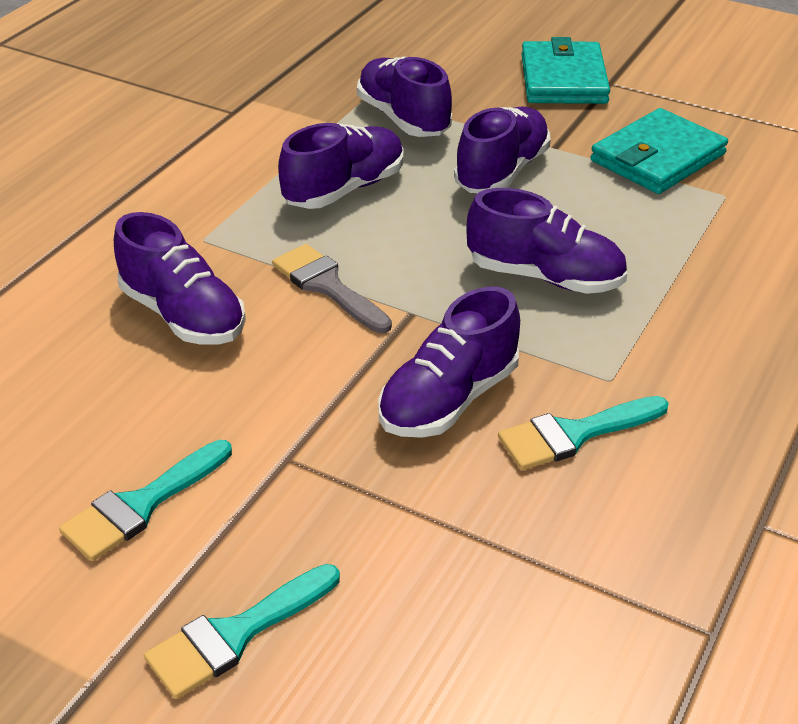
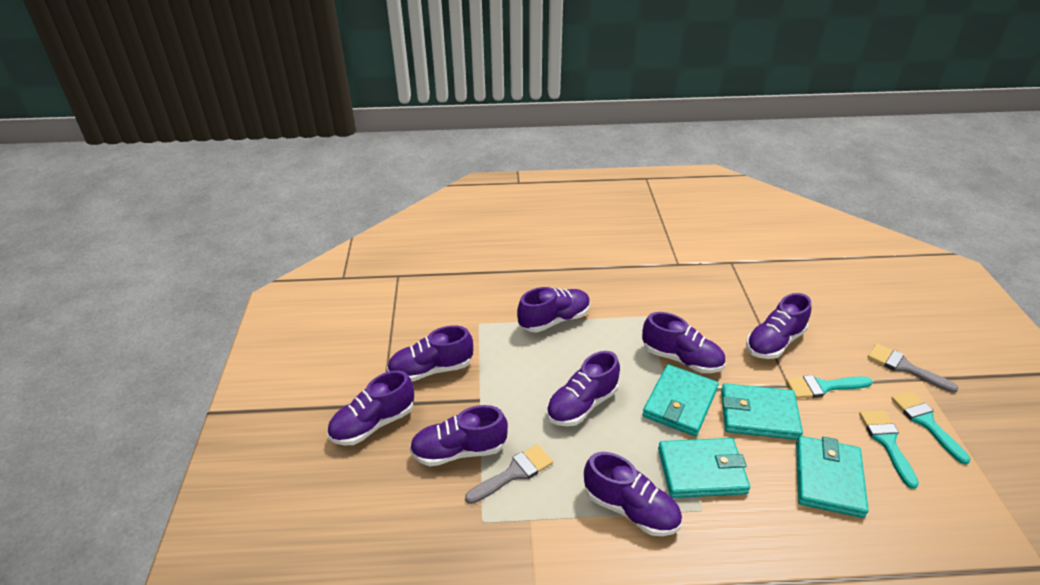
grey brush: [272,244,392,333] = 1 -> [465,444,553,504] [868,344,959,393] = 2
purple shoe: [114,212,246,345] [278,123,404,209] [357,57,452,137] [378,287,520,438] [454,107,551,193] [466,188,628,294] = 6 -> [327,370,414,445] [387,325,473,382] [410,405,508,466] [517,287,590,332] [547,351,620,426] [584,452,682,536] [642,312,725,373] [746,293,811,359] = 8
turquoise wallet: [521,37,610,104] [591,108,728,194] = 2 -> [643,364,719,437] [658,438,750,498] [721,383,803,440] [796,436,869,518] = 4

